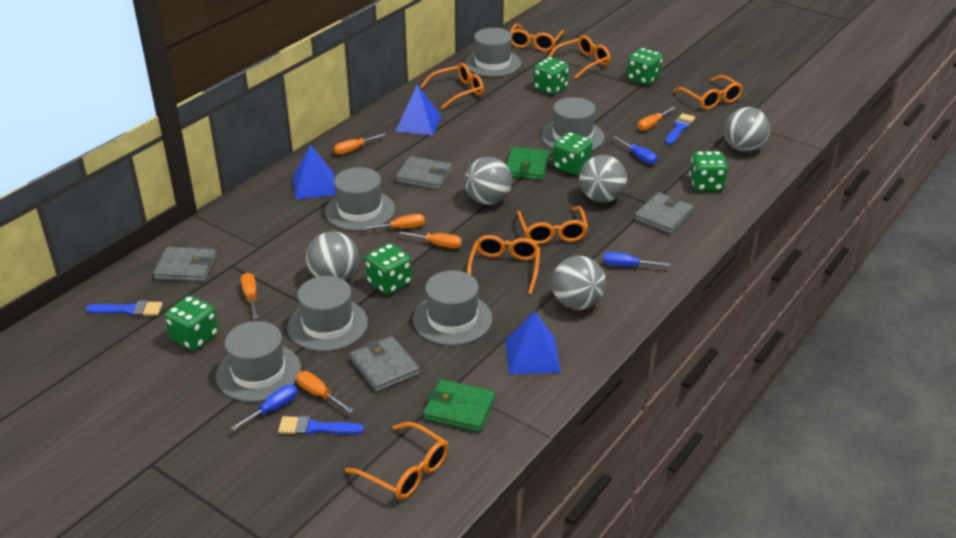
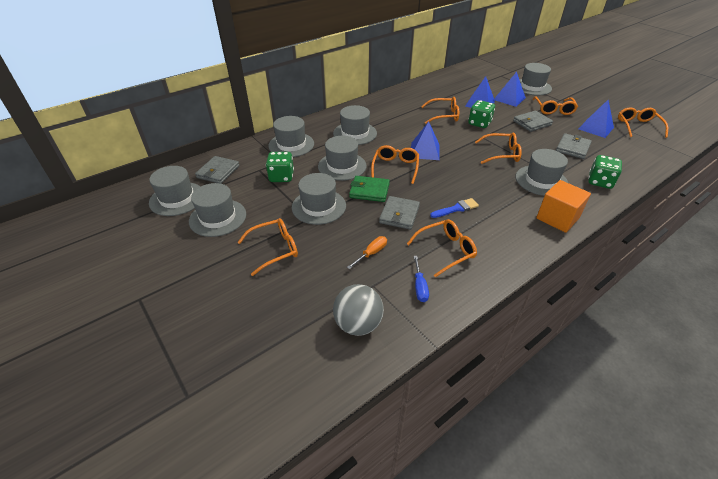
blue brush: [86,300,162,316] [278,416,364,435] [665,113,695,145] = 3 -> [430,198,479,218] = 1
blue pyramid: [292,145,336,200] [396,84,442,135] [505,311,561,374] = 3 -> [411,122,440,160] [465,76,495,108] [494,72,526,107] [579,100,614,138] = 4
blue screwdriver: [231,385,298,431] [603,252,671,267] [613,136,657,164] = 3 -> [414,256,429,302] = 1
green dice: [165,295,219,350] [365,243,412,295] [533,57,569,95] [553,132,593,175] [627,48,663,85] [689,151,728,191] = 6 -> [266,152,294,182] [468,100,495,128] [588,155,622,189] = 3
green wallet: [423,379,495,432] [506,147,550,180] = 2 -> [349,176,390,202] = 1
grey ball: [306,231,359,281] [465,157,512,205] [552,256,606,310] [579,155,627,203] [724,107,770,152] = 5 -> [333,284,384,336] = 1
grey hat: [216,321,301,402] [287,276,368,352] [325,167,395,231] [413,270,492,346] [464,28,521,77] [541,97,605,151] = 6 -> [149,166,200,216] [189,183,246,237] [268,116,314,157] [292,173,346,225] [318,136,367,181] [333,105,377,145] [516,149,568,196] [519,63,552,95] = 8
orange cube: none = 0 -> [536,180,591,233] = 1
orange screwdriver: [241,273,258,319] [296,371,354,413] [334,133,387,155] [361,214,425,231] [398,231,462,248] [638,107,676,131] = 6 -> [347,236,387,269] = 1

